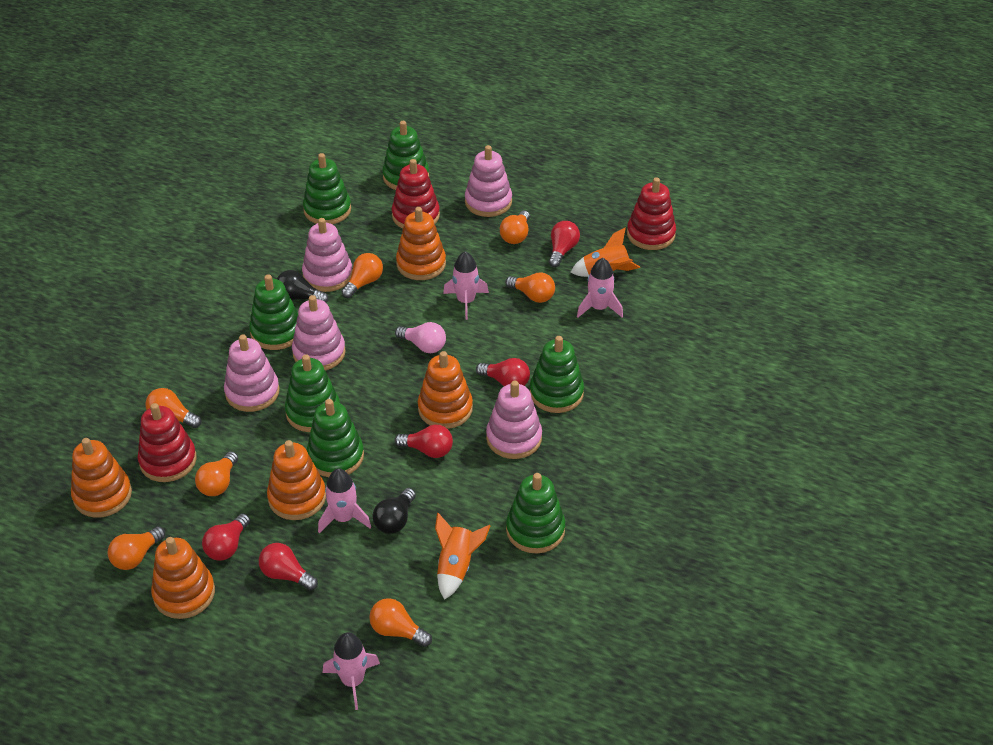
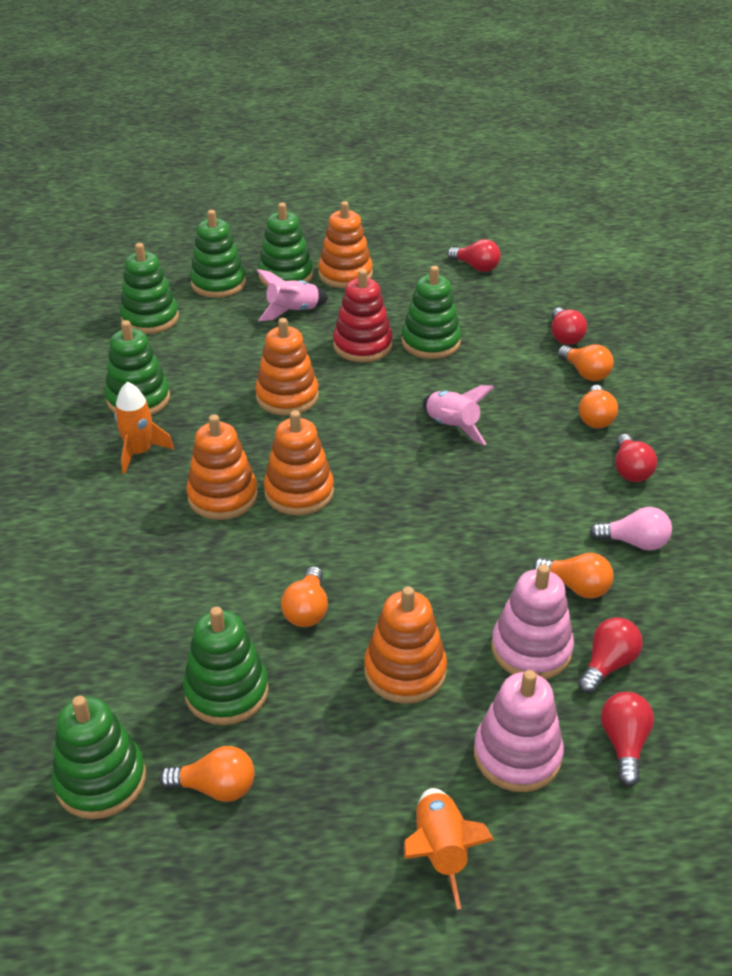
black light bulb: [277,270,329,303] [373,488,416,534] = 2 -> none = 0
orange light bulb: [108,526,165,570] [145,388,201,428] [195,451,238,496] [341,253,383,298] [369,598,432,647] [500,211,530,244] [505,272,555,303] = 7 -> [159,746,255,802] [281,566,328,627] [533,553,614,599] [558,344,614,381] [579,385,618,428] = 5
pink rocket: [318,468,371,533] [323,632,380,710] [443,251,489,320] [577,258,623,318] = 4 -> [256,269,329,321] [423,385,494,445] = 2
pink stacking toy: [224,335,280,412] [292,295,346,371] [302,218,352,292] [465,145,512,217] [486,380,542,459] = 5 -> [474,670,564,792] [491,564,574,679] = 2
red stacking toy: [138,403,197,482] [392,159,440,229] [627,177,676,250] = 3 -> [333,269,393,362] = 1

